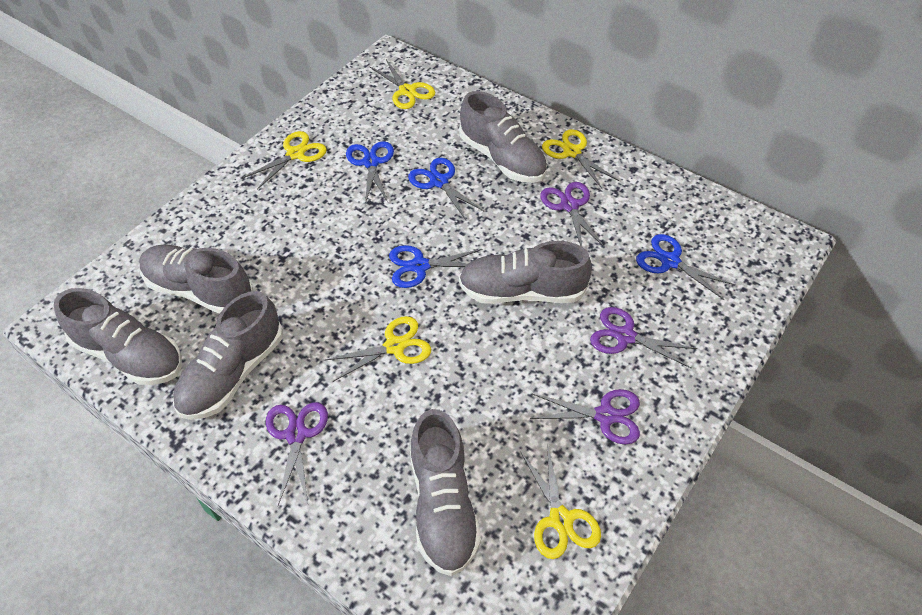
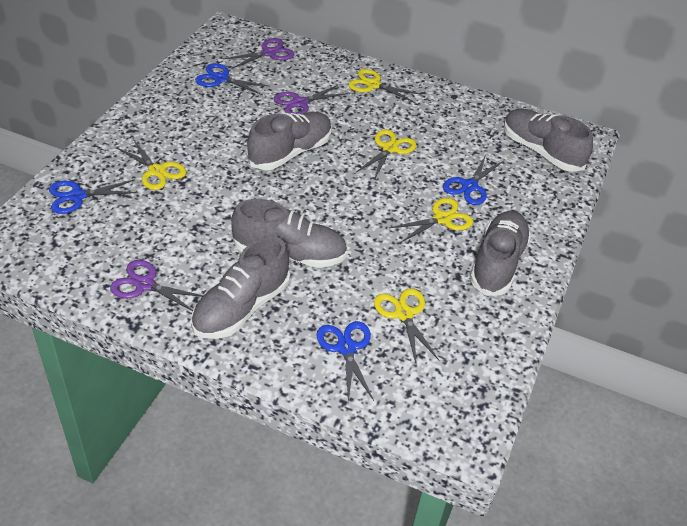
grey shoe: [54,288,182,385] [139,244,253,314] [173,291,283,420] [410,409,481,576] [459,91,547,183] [459,241,592,304] = 6 -> [191,236,290,339] [231,199,348,268] [247,112,332,170] [470,211,531,296] [504,109,593,172] = 5
purple scissors: [266,402,328,505] [530,389,640,445] [540,182,604,247] [590,307,698,369] = 4 -> [110,260,203,311] [223,38,294,69] [274,85,348,114] = 3

